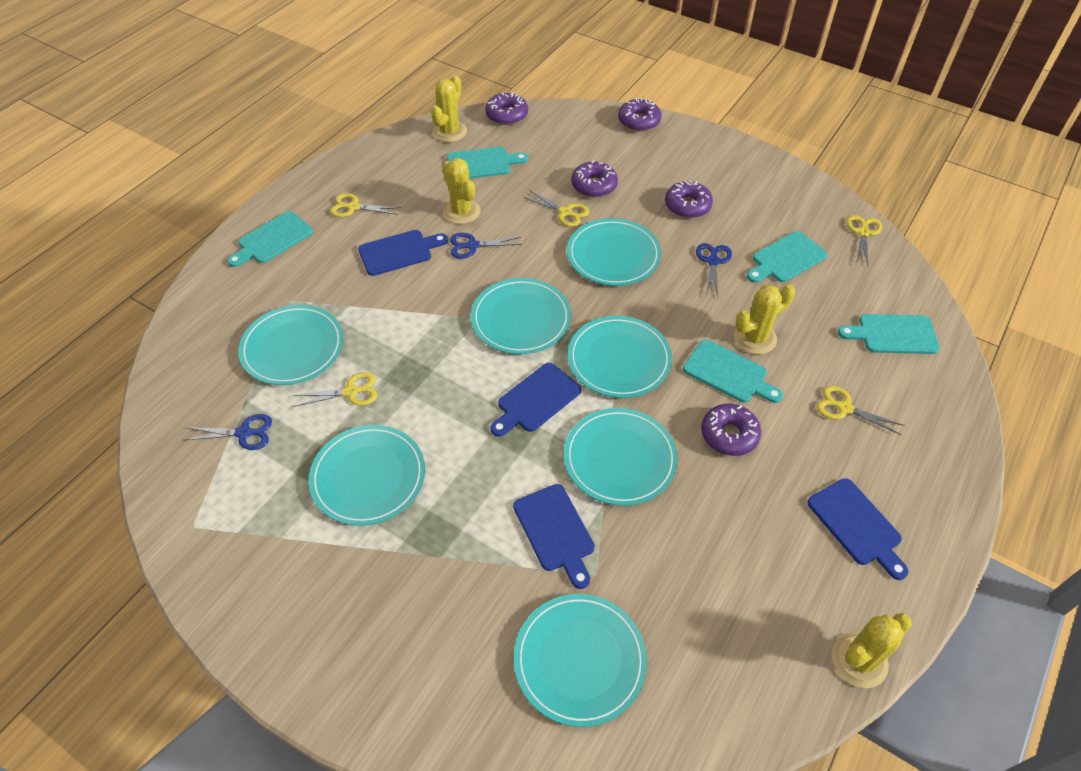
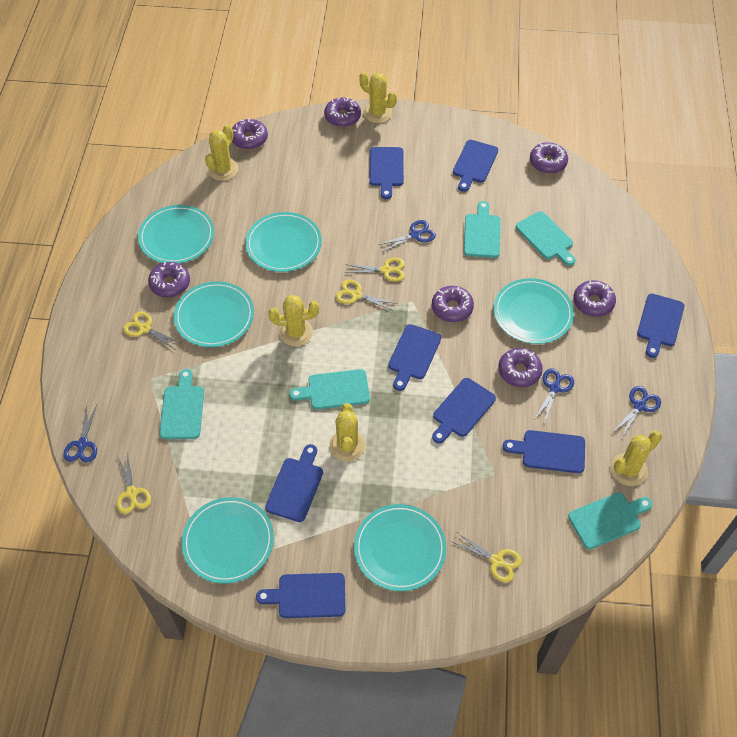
blue cutting board: [358,230,448,276] [490,363,581,437] [513,484,595,589] [808,478,909,580] = 4 -> [256,573,345,618] [265,444,323,522] [369,147,404,199] [388,324,441,391] [432,378,496,444] [453,140,498,192] [502,430,585,473] [637,294,684,358] = 8
blue scissors: [184,414,272,450] [450,233,522,259] [696,243,732,296] = 3 -> [63,405,97,463] [378,220,436,252] [535,368,574,424] [612,386,661,439] = 4
purple donut: [485,93,528,125] [571,160,618,197] [618,98,662,131] [665,181,713,218] [701,404,761,456] = 5 -> [148,262,190,298] [232,118,268,149] [324,97,361,127] [432,286,474,322] [498,348,543,387] [530,142,568,174] [573,280,616,317] = 7
turquoise plate: [238,305,343,385] [309,425,425,526] [471,278,571,354] [514,594,647,727] [564,408,678,506] [567,218,661,286] [568,316,672,398] = 7 -> [138,205,214,264] [174,281,254,347] [182,497,274,584] [245,212,322,272] [354,504,446,591] [494,278,574,344] = 6
yellow cactus: [431,75,467,142] [442,158,481,224] [734,285,795,355] [831,613,912,688] = 4 -> [205,125,239,181] [268,295,319,346] [329,403,366,462] [360,72,397,123] [610,431,662,486] = 5

